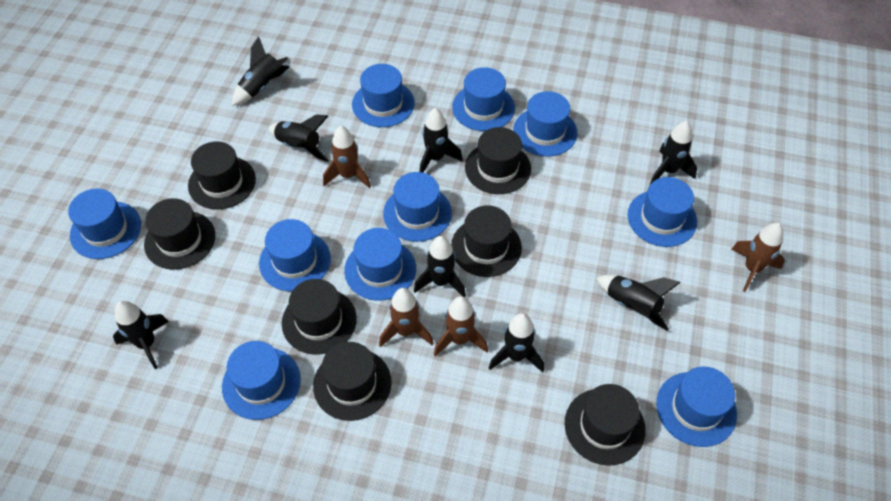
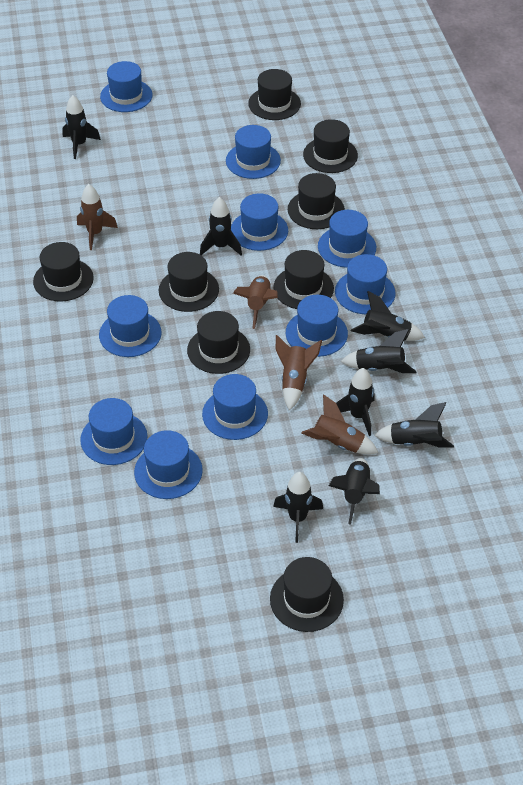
black hat: [144,198,215,270] [188,141,256,210] [282,279,357,354] [313,342,392,421] [451,205,522,277] [465,127,531,194] [565,384,646,466] = 7 -> [33,242,94,302] [159,252,219,312] [187,311,250,374] [248,69,301,120] [270,557,344,632] [273,250,334,309] [288,173,345,229] [303,119,358,173] = 8

